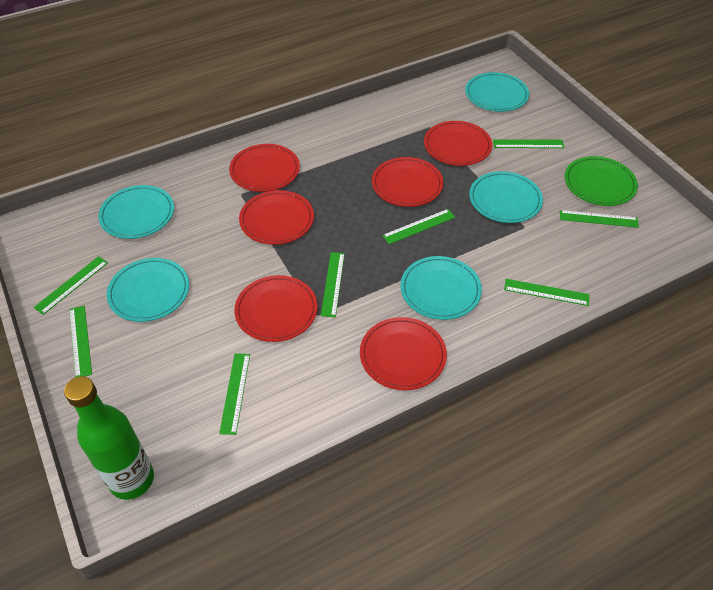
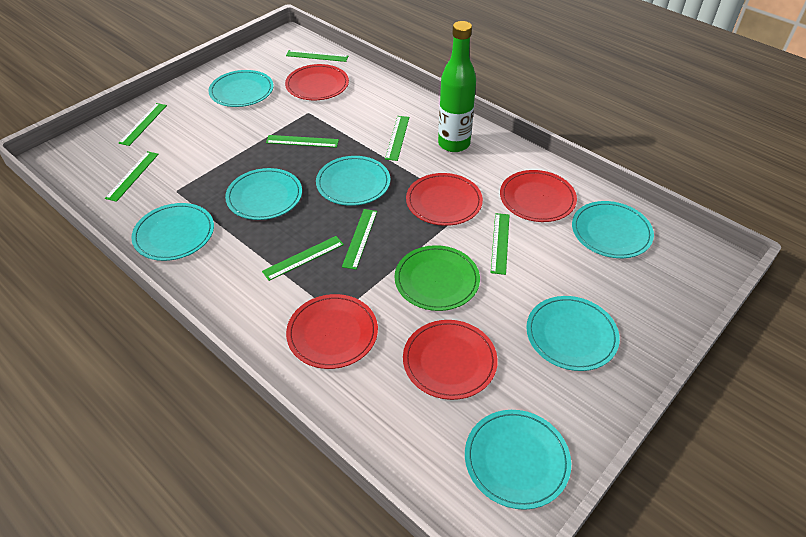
red plate: [229,144,300,192] [234,275,318,342] [239,190,314,245] [360,317,447,390] [372,157,443,207] [424,121,492,166] = 6 -> [285,64,349,100] [286,294,378,369] [403,320,498,400] [406,173,483,226] [500,170,577,222] = 5
turquoise plate: [98,185,174,239] [107,258,189,322] [400,256,482,320] [465,72,529,112] [469,171,543,223] = 5 -> [131,203,214,261] [208,70,274,107] [225,168,302,220] [316,156,390,206] [465,410,571,510] [526,296,620,371] [572,201,654,258] = 7

